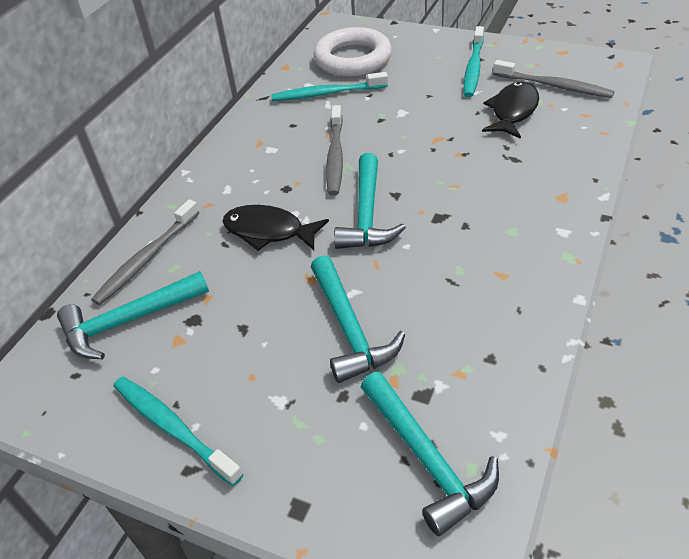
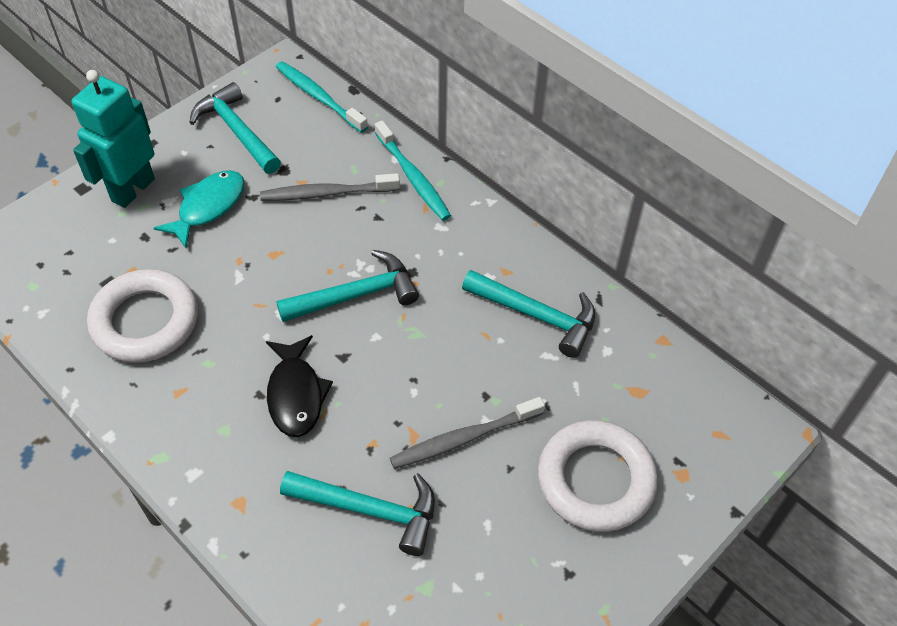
black fish: [222,205,329,251] [482,82,539,139] = 2 -> [266,335,333,437] = 1
grey toothbrush: [91,199,199,305] [326,105,343,195] [493,60,614,98] = 3 -> [260,173,400,201] [390,397,545,469] = 2
turquoise fish: none = 0 -> [154,170,245,248] = 1
turquoise robot: none = 0 -> [71,70,155,208] = 1
turquoise toothbrush: [113,376,243,486] [271,72,388,101] [464,26,484,97] = 3 -> [276,61,368,133] [375,120,451,221] = 2
white ring: [313,27,392,77] = 1 -> [87,269,198,363] [538,420,658,532] = 2

